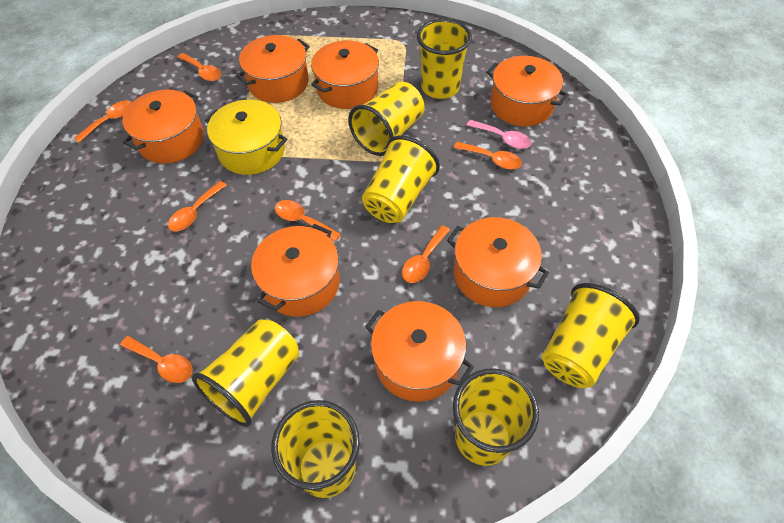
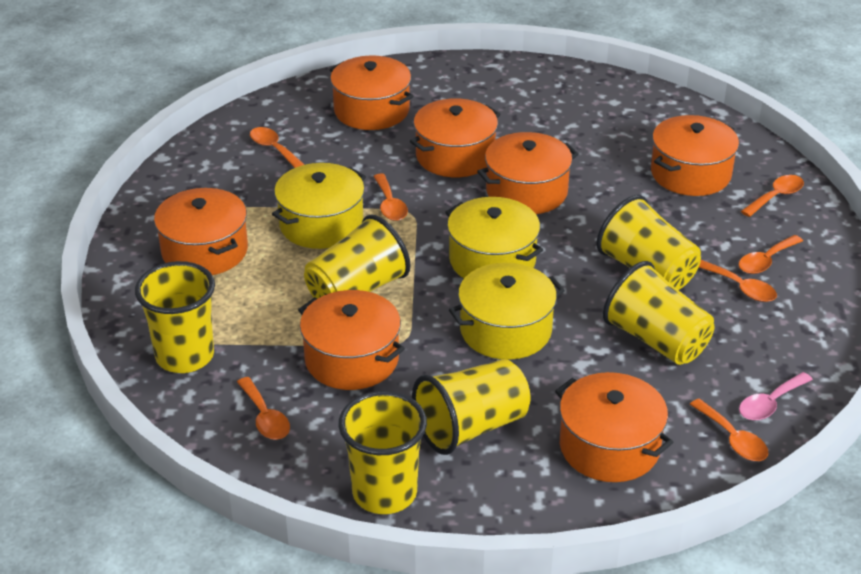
yellow cup: [192,319,299,427] [271,400,360,498] [348,82,425,156] [362,135,440,223] [417,19,472,99] [453,368,539,466] [542,283,640,388] = 7 -> [135,261,215,373] [304,214,410,298] [339,391,427,514] [412,359,530,455] [597,195,701,290] [603,261,715,365] = 6
yellow pot: [205,100,287,175] = 1 -> [272,163,366,249] [445,197,543,278] [449,263,565,360] = 3

